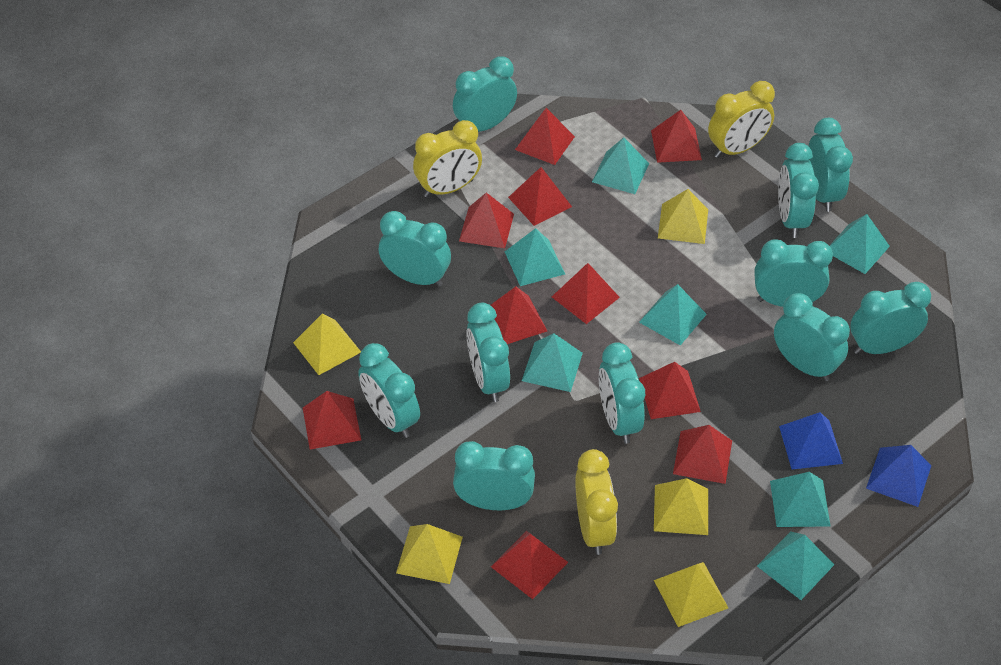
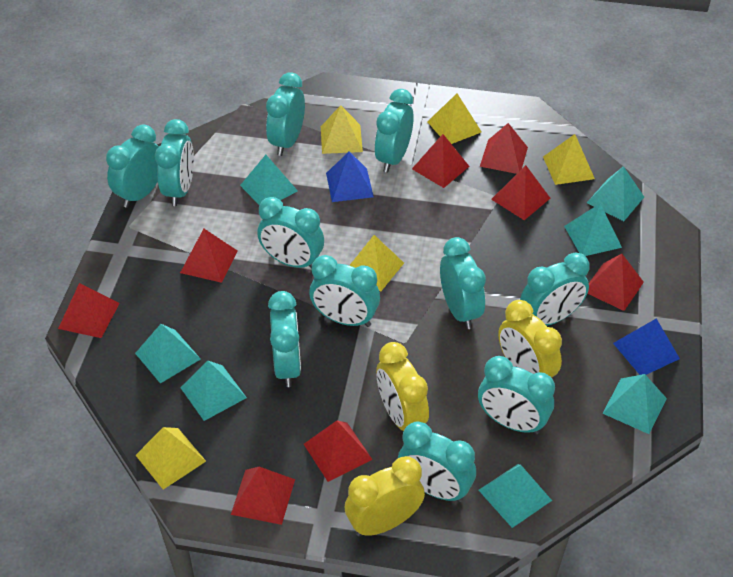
red pyramid: [303,391,361,450] [459,193,514,248] [491,287,547,344] [491,531,568,599] [508,167,572,226] [515,108,575,165] [552,263,620,324] [639,362,701,419] [651,110,702,163] [673,425,732,484] = 10 -> [58,283,120,338] [180,229,238,283] [231,467,295,525] [304,421,373,482] [412,134,469,188] [480,123,528,174] [491,165,550,220] [588,254,644,311] = 8

